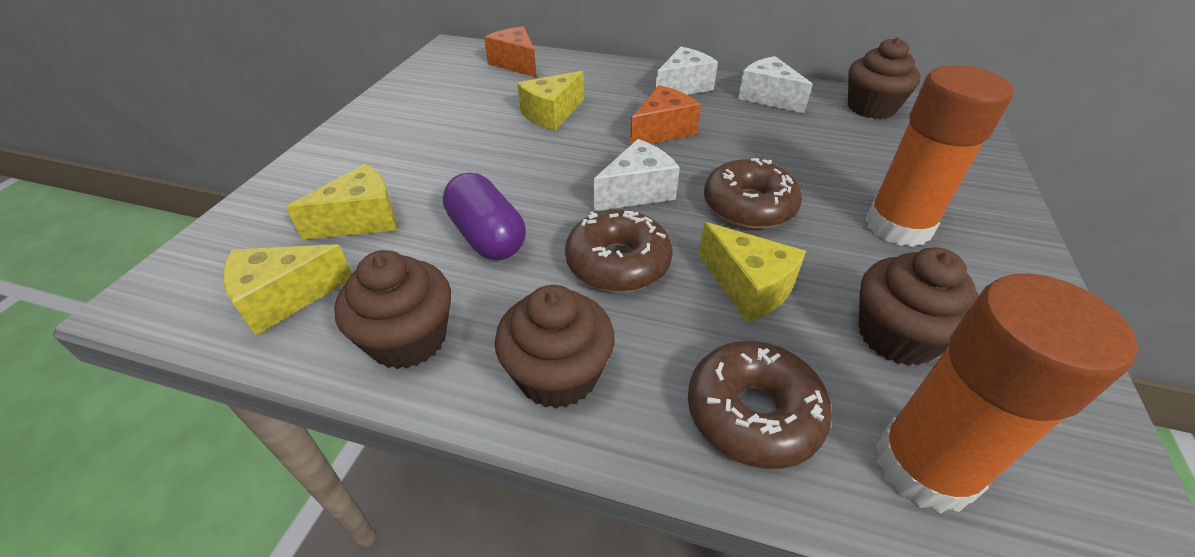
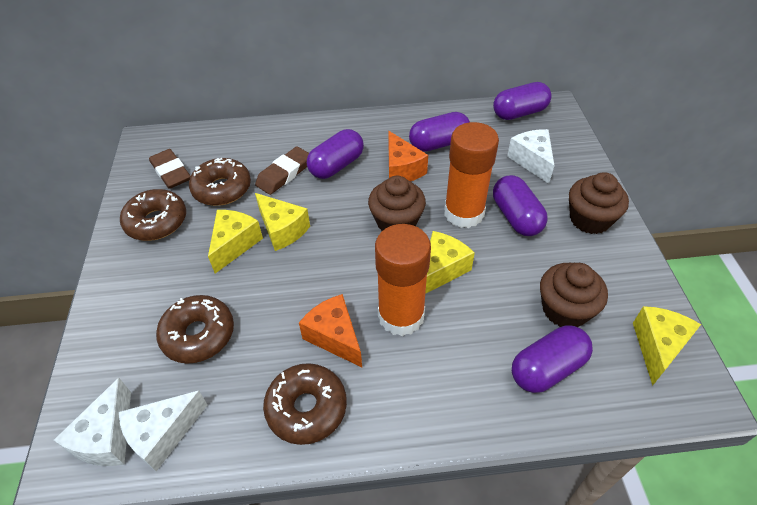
brown cupcake: [334,250,451,369] [495,285,615,409] [848,37,921,119] [858,247,979,366] = 4 -> [368,176,426,231] [540,263,608,327] [569,172,629,234] = 3
brown donut: [565,209,673,292] [688,341,832,469] [704,158,802,229] = 3 -> [120,189,186,241] [156,295,234,364] [189,158,251,206] [263,363,347,445] = 4
brown eraser: none = 0 -> [149,149,190,189] [255,146,309,195] = 2
purple capsule: [443,173,526,260] = 1 -> [307,129,364,179] [409,112,470,152] [493,82,552,120] [493,175,548,236] [512,325,593,393] = 5

